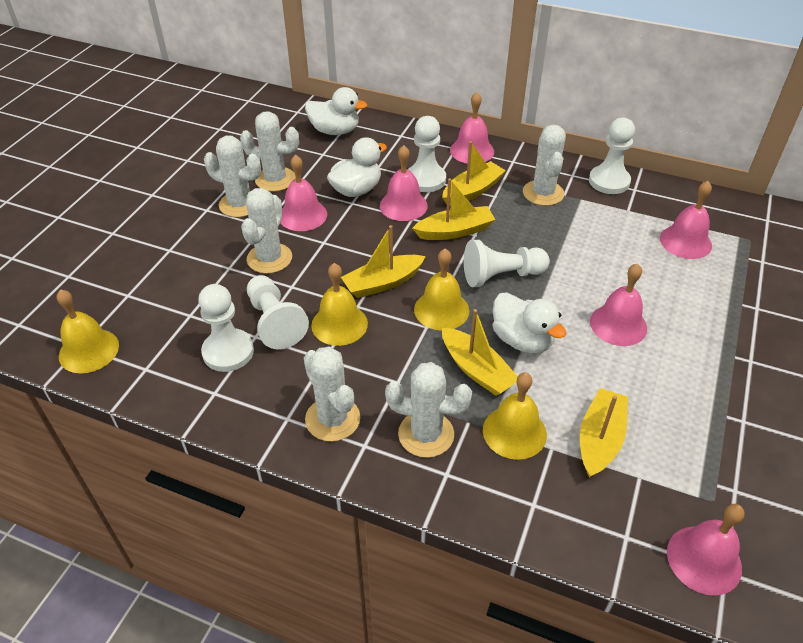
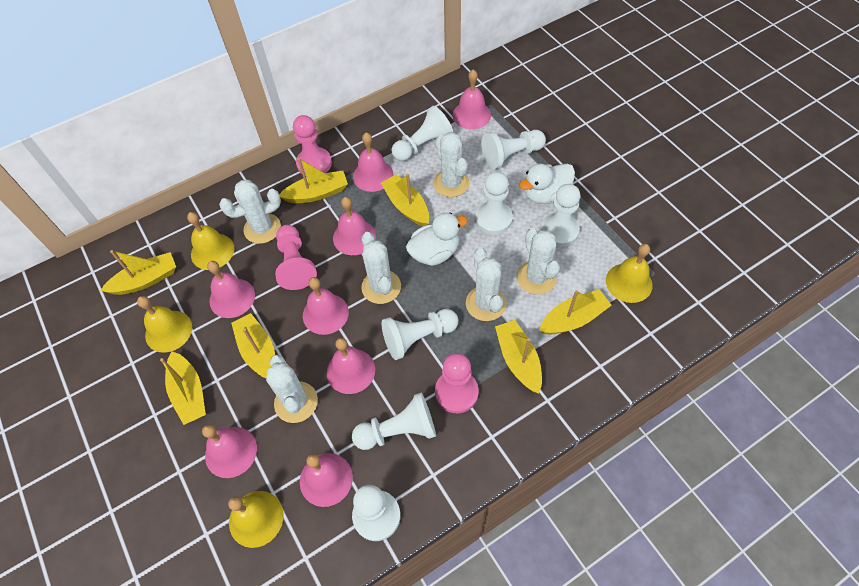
pink bell: [281,155,327,231] [380,145,428,221] [450,92,494,164] [590,263,647,346] [660,181,712,259] [667,504,745,596] = 6 -> [202,424,257,478] [207,261,255,318] [300,453,353,507] [303,277,349,335] [327,338,375,394] [333,197,376,255] [353,133,394,192] [452,69,491,129] = 8
pink pawn: none = 0 -> [275,225,317,290] [293,115,332,176] [435,353,479,413] = 3
white duck: [305,87,367,135] [327,137,387,197] [492,292,567,353] = 3 -> [406,213,467,266] [519,163,575,204] = 2
white pawn: [198,284,254,372] [247,275,309,349] [408,116,446,192] [464,240,550,287] [589,118,635,194] = 5 -> [352,393,436,450] [352,485,401,541] [381,309,459,360] [392,106,453,161] [475,172,513,234] [481,130,546,170] [541,184,581,247] = 7
yellow boat: [341,225,426,298] [412,179,495,240] [442,141,506,205] [442,309,518,396] [580,388,628,478] = 5 -> [100,250,176,295] [160,351,206,425] [231,313,275,378] [279,158,348,203] [381,174,429,226] [495,320,542,394] [539,289,612,335] = 7

